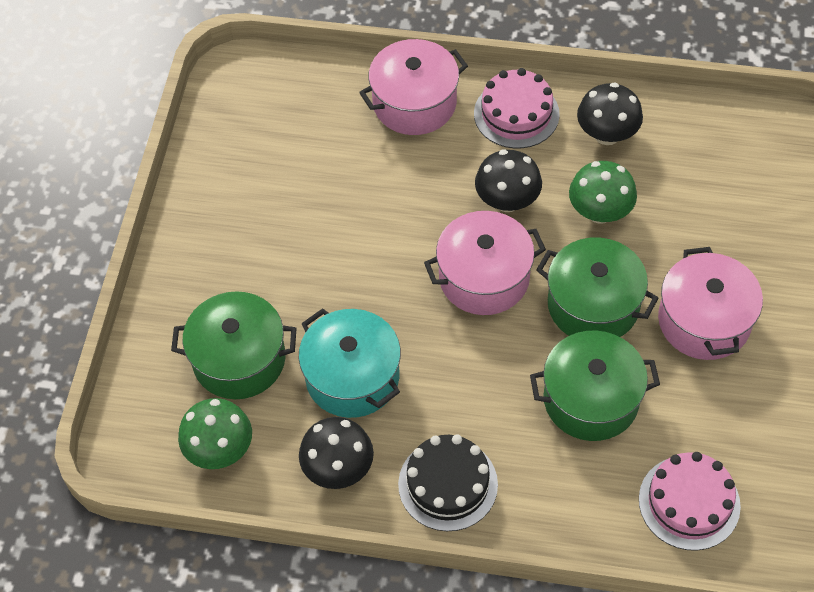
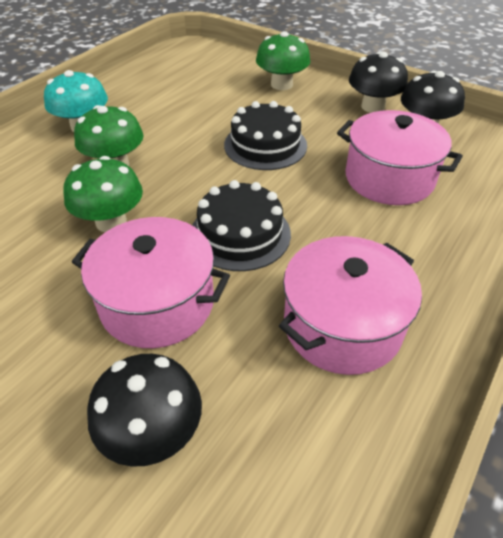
black cake: [398,434,498,531] = 1 -> [192,180,291,271] [224,101,307,170] = 2
green mushroom: [178,398,252,469] [569,161,637,223] = 2 -> [63,156,143,232] [74,105,143,166] [256,31,310,90] = 3
green pot: [171,291,297,399] [530,331,660,441] [536,237,658,337] = 3 -> none = 0
pink cake: [474,68,560,149] [639,452,741,551] = 2 -> none = 0
turquoise mushroom: none = 0 -> [44,70,108,132] = 1
turquoise pot: [299,308,401,418] = 1 -> none = 0

